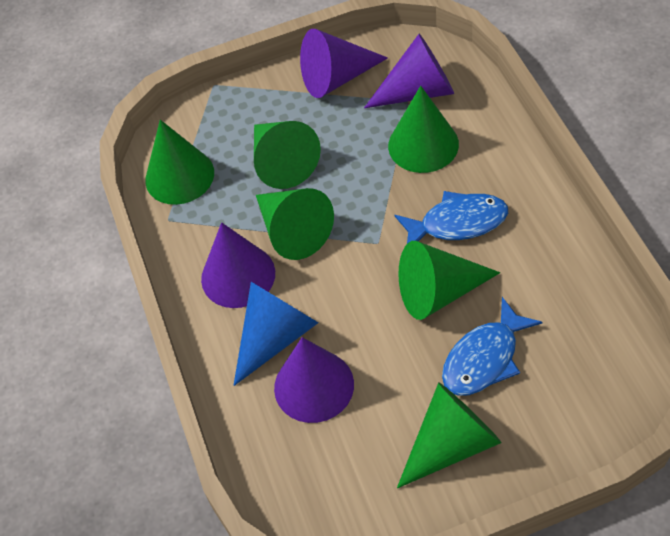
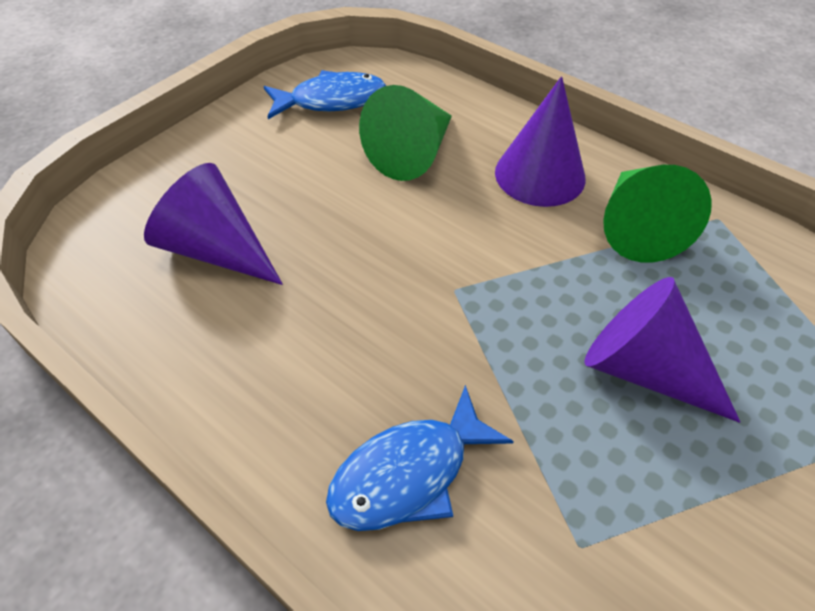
blue cone: [233,282,318,386] = 1 -> none = 0
green cone: [145,120,214,205] [254,121,321,189] [256,188,334,260] [388,86,459,173] [397,382,501,488] [398,241,500,320] = 6 -> [359,85,452,181] [603,165,712,263] = 2
purple cone: [201,222,275,308] [274,337,354,423] [300,29,388,98] [364,34,454,108] = 4 -> [144,163,283,285] [495,76,586,207] [584,277,740,423] = 3

